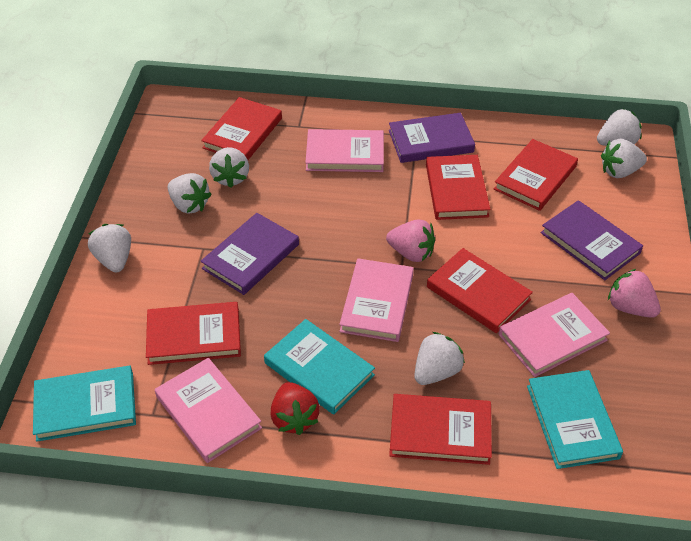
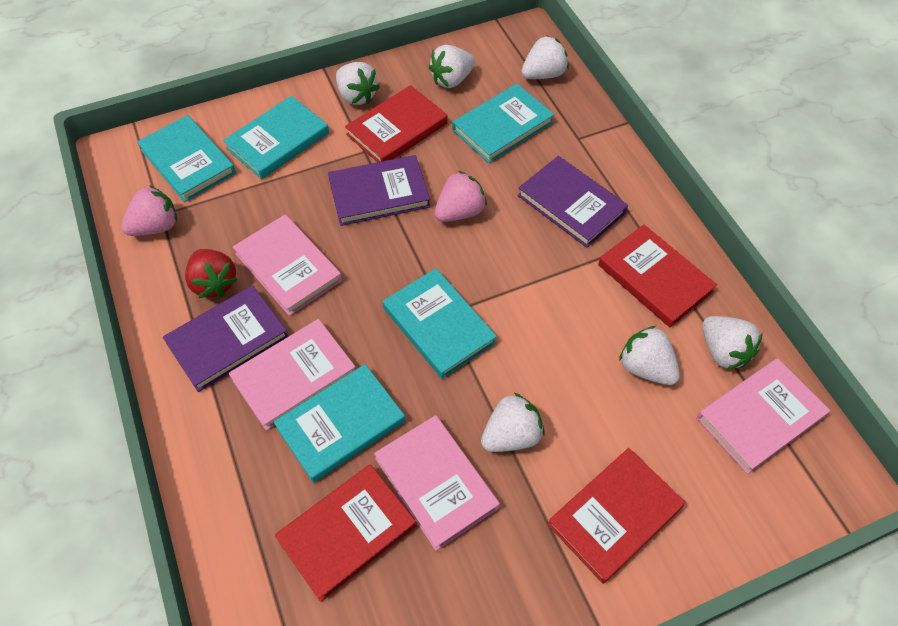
red book: [146,302,241,365] [201,97,282,160] [389,394,492,465] [426,155,490,220] [427,248,533,333] [494,139,578,211] = 6 -> [275,464,416,602] [345,85,448,162] [548,448,685,584] [598,225,717,328] = 4
turquoise book: [33,366,136,441] [264,319,375,415] [527,370,623,469] = 3 -> [137,115,236,202] [223,96,329,179] [274,364,405,483] [383,268,497,379] [452,84,555,163] = 5

